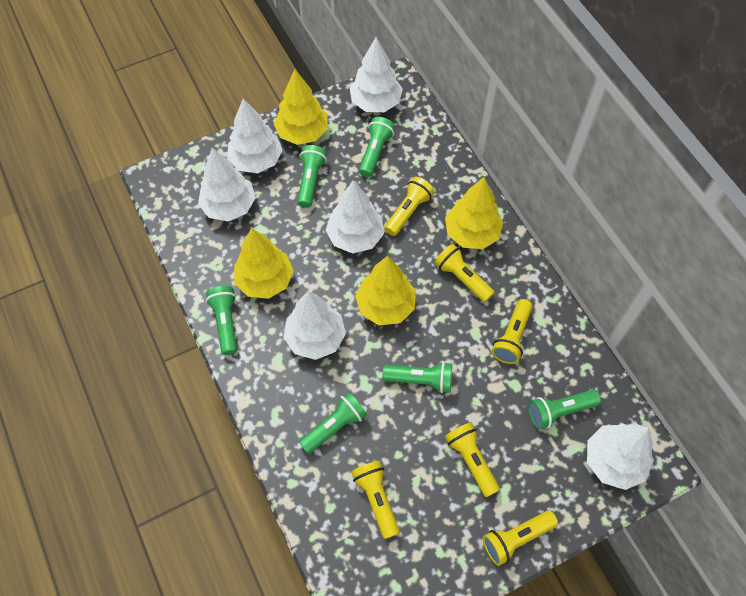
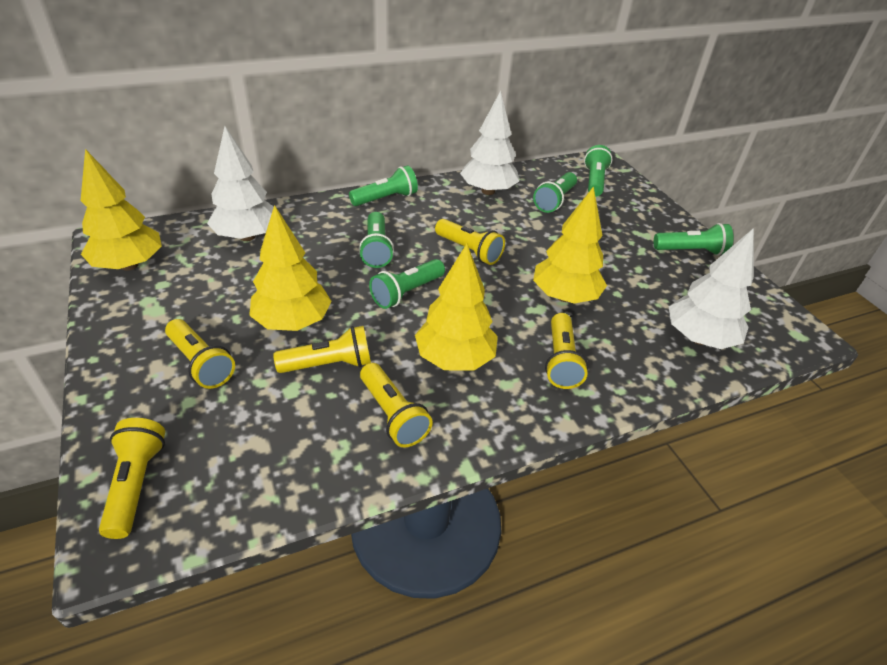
white tree: [198,148,256,221] [227,99,282,173] [284,291,346,360] [326,180,384,253] [349,37,403,112] [587,423,654,490] = 6 -> [207,126,274,241] [460,91,519,195] [669,228,754,349] = 3

